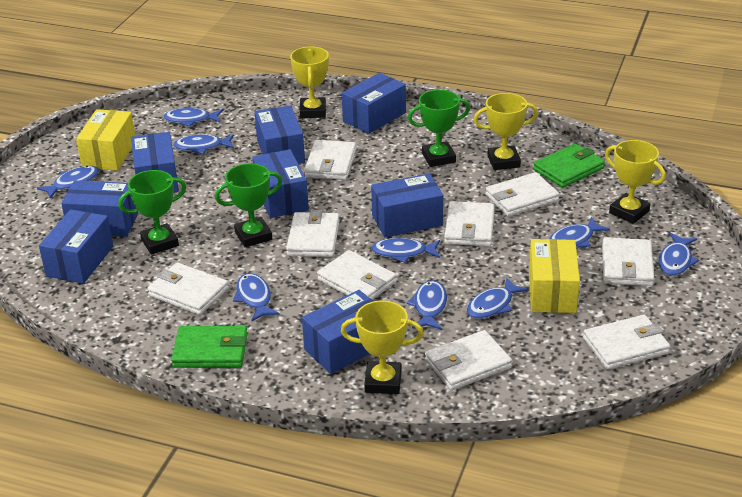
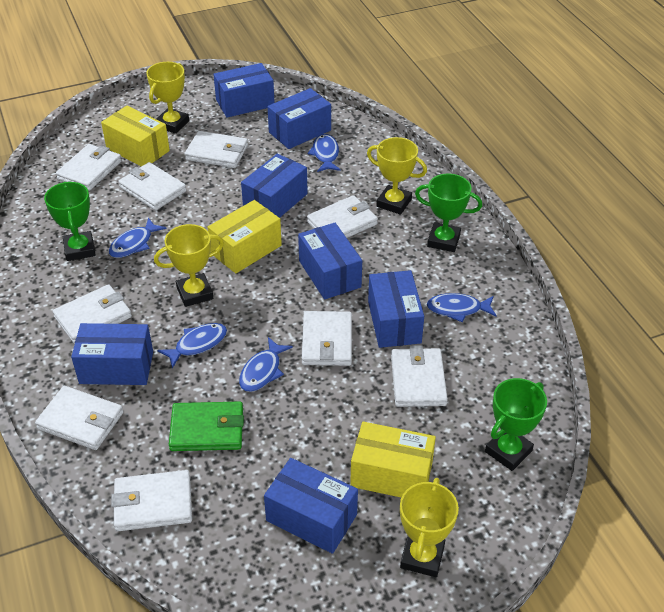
blue box: [39,209,113,284] [61,180,138,237] [131,132,179,192] [252,149,309,218] [254,105,305,164] [302,290,373,374] [342,73,406,134] [371,174,443,238] = 8 -> [71,323,153,385] [214,63,275,118] [241,154,308,218] [264,458,358,554] [267,88,331,149] [298,223,362,300] [368,270,424,348] = 7
blue fish: [37,166,99,199] [163,108,223,127] [173,134,234,154] [233,273,280,321] [371,238,440,263] [406,280,447,330] [467,277,529,319] [549,217,610,248] [658,233,699,276] = 9 -> [109,217,167,258] [158,323,227,368] [239,337,293,392] [308,134,341,172] [427,293,497,322] = 5
green wallet: [171,326,248,368] [533,144,605,188] = 2 -> [169,401,244,451] = 1
yellow box: [76,109,135,171] [529,239,580,313] = 2 -> [101,106,170,166] [208,200,282,273] [350,421,436,498] = 3

